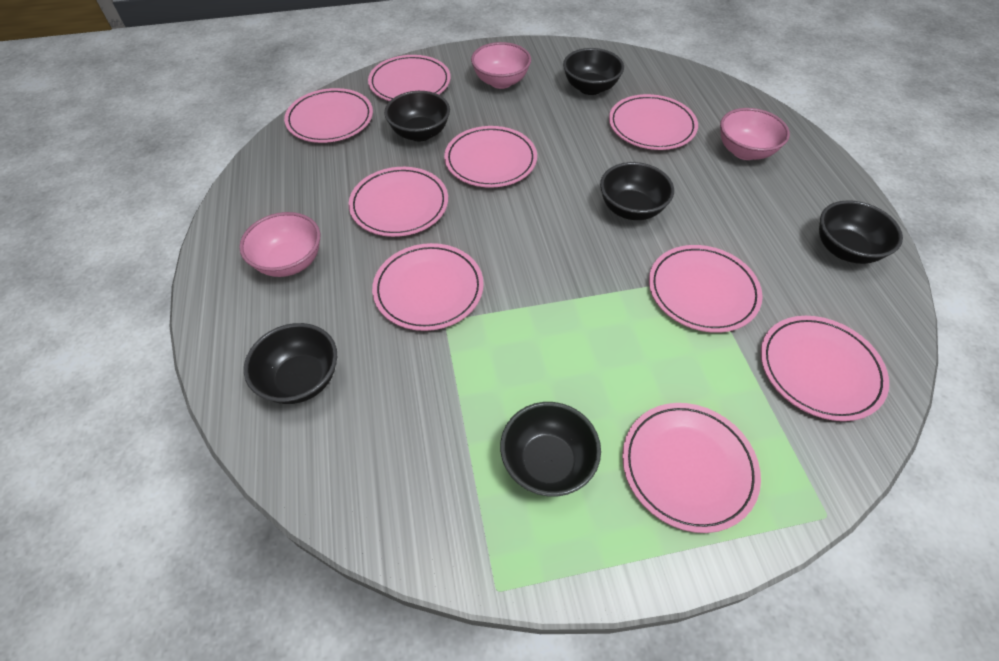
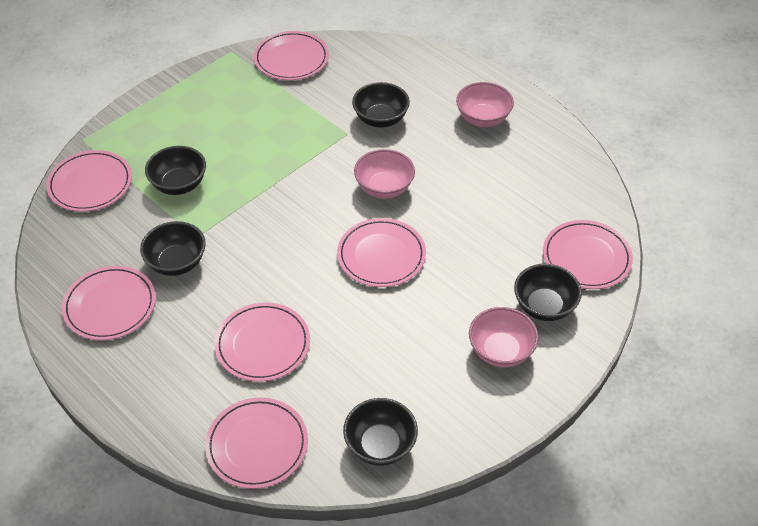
black bowl: [244,323,337,404] [384,91,450,142] [500,402,601,496] [563,48,624,95] [600,162,674,220] [819,200,903,264] = 6 -> [140,221,206,276] [145,146,206,195] [343,398,418,466] [352,82,410,128] [514,264,582,321] = 5
pink plate: [284,88,373,143] [349,167,448,237] [368,55,451,101] [372,243,484,331] [444,126,537,188] [609,94,698,150] [622,403,761,533] [649,245,763,333] [761,316,889,421] = 9 -> [46,150,132,212] [62,266,156,340] [205,398,308,489] [214,302,310,382] [254,31,329,80] [337,218,426,287] [543,220,633,289] = 7

